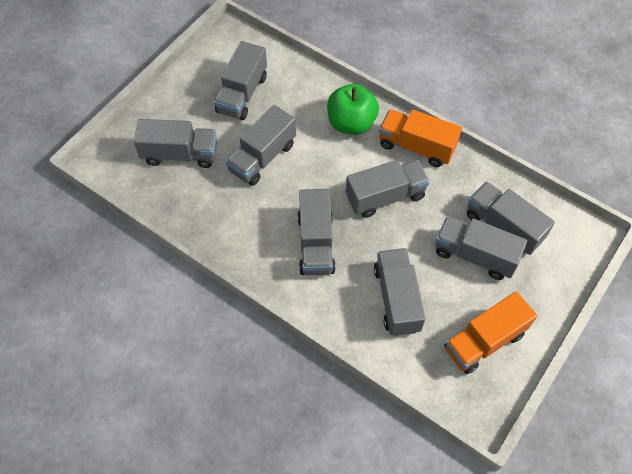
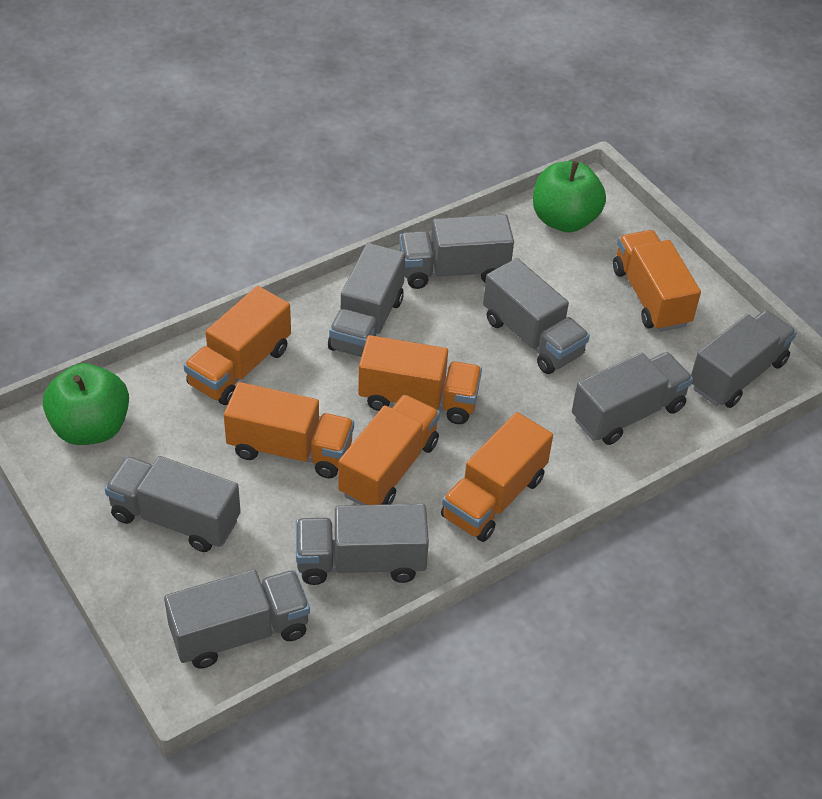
green apple: [327,84,379,135] = 1 -> [43,363,129,445] [533,161,606,232] = 2
orange truck: [379,109,462,167] [444,291,537,374] = 2 -> [184,286,291,405] [224,382,354,478] [338,394,440,505] [358,335,482,424] [441,412,553,542] [613,230,701,332] = 6

